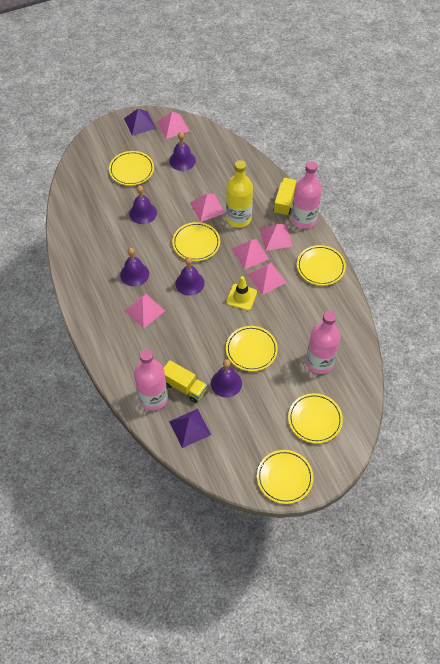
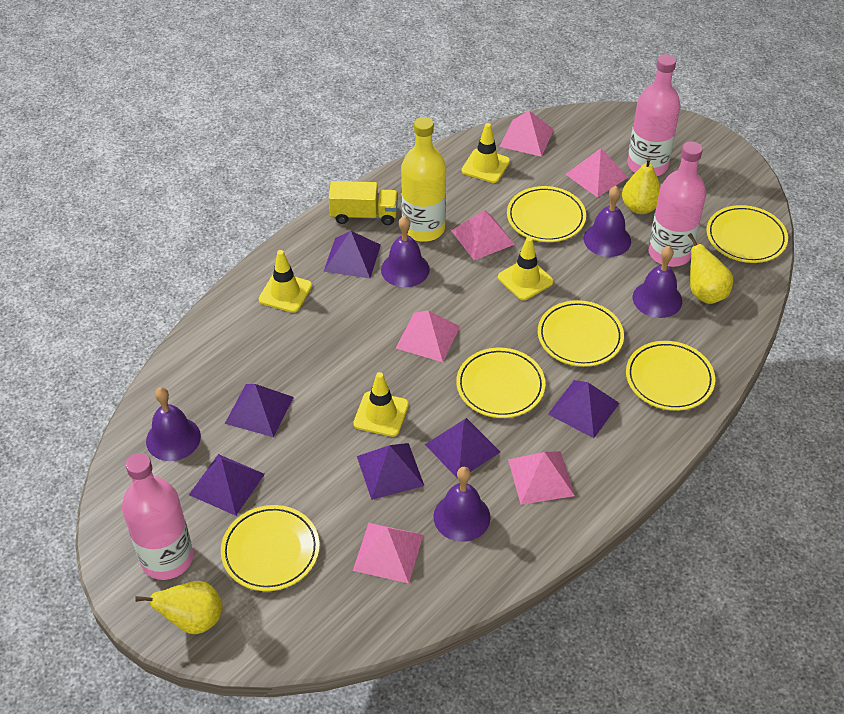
purple pyramid: [124,108,156,136] [169,409,211,448] = 2 -> [189,454,265,516] [225,384,294,437] [323,231,381,278] [357,443,424,500] [425,418,500,479] [548,380,619,438] = 6
yellow pear: none = 0 -> [135,581,223,634] [622,157,661,214] [688,233,733,304] = 3
yellow traffic cone: [226,276,257,311] = 1 -> [259,250,312,313] [353,372,409,437] [462,123,510,183] [498,237,554,300] = 4
yellow truck: [164,360,207,403] [273,178,297,216] = 2 -> [329,181,398,225] = 1

